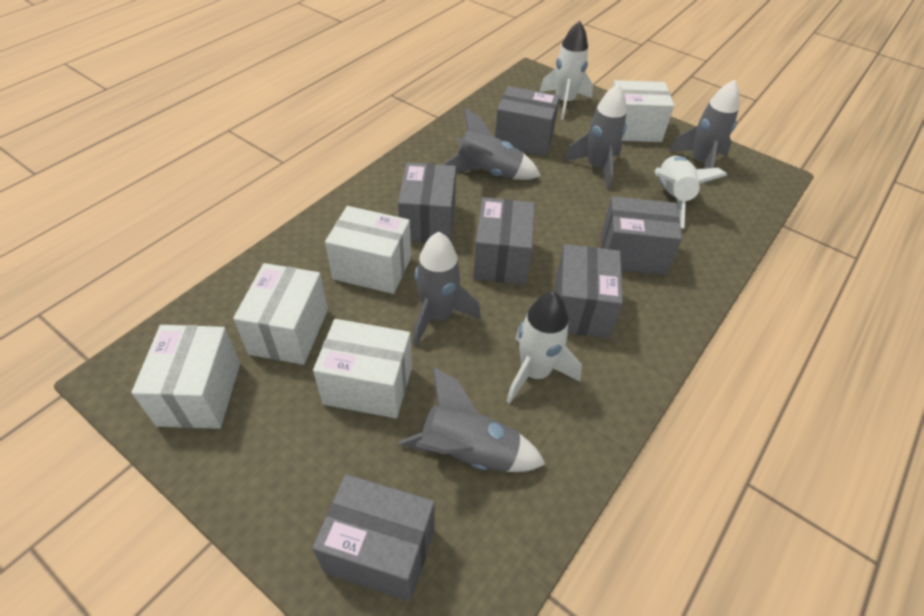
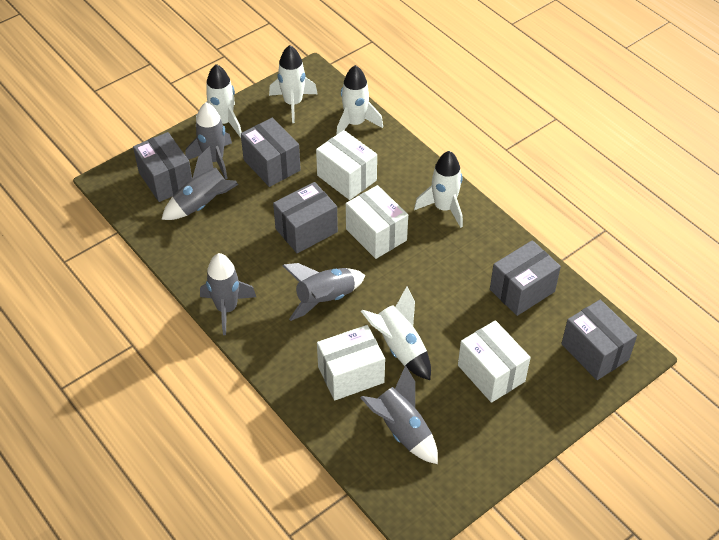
grey box: [313,474,435,601] [398,162,456,243] [473,197,535,285] [495,86,560,156] [555,244,623,339] [601,196,682,275] = 6 -> [133,132,192,202] [241,118,301,187] [273,182,338,253] [490,240,561,316] [561,300,637,380] = 5
white box: [132,325,240,429] [233,263,328,365] [313,319,412,418] [325,206,411,294] [613,80,674,142] = 5 -> [316,130,377,200] [317,325,385,401] [346,185,408,259] [458,320,531,403] = 4
white rocket: [506,291,582,404] [540,21,593,120] [655,156,727,228] = 3 -> [196,64,242,138] [269,45,318,123] [336,65,383,135] [361,286,431,380] [414,151,463,228] = 5

